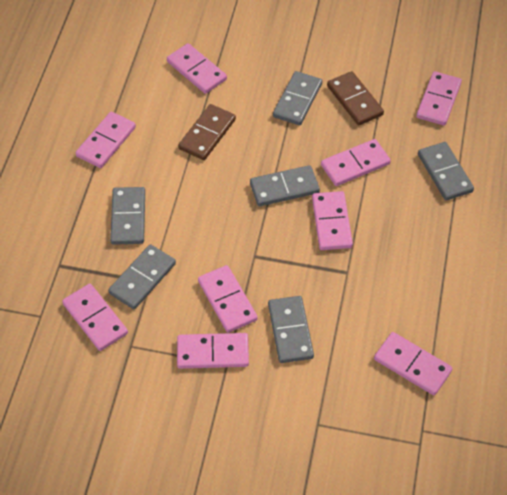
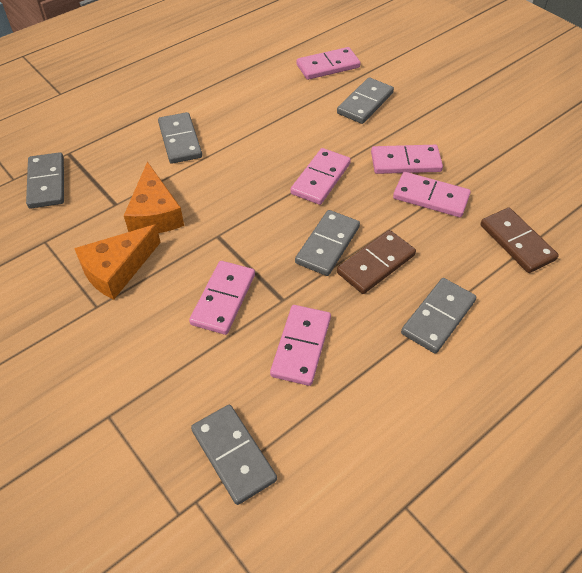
orange cheese: none = 0 -> [74,224,161,300] [124,162,184,233] = 2
pink domino: [62,284,128,351] [76,112,136,168] [167,43,227,94] [177,333,249,369] [198,265,258,333] [312,191,353,250] [321,139,391,186] [374,332,453,395] [416,71,462,126] = 9 -> [189,261,255,335] [270,305,331,386] [290,148,351,205] [296,47,361,80] [371,145,443,174] [393,172,471,217] = 6

